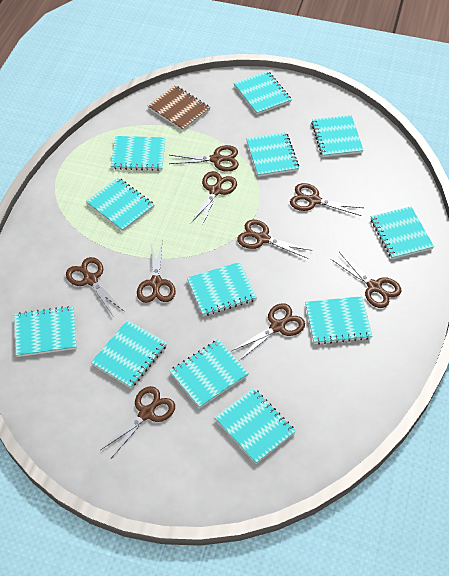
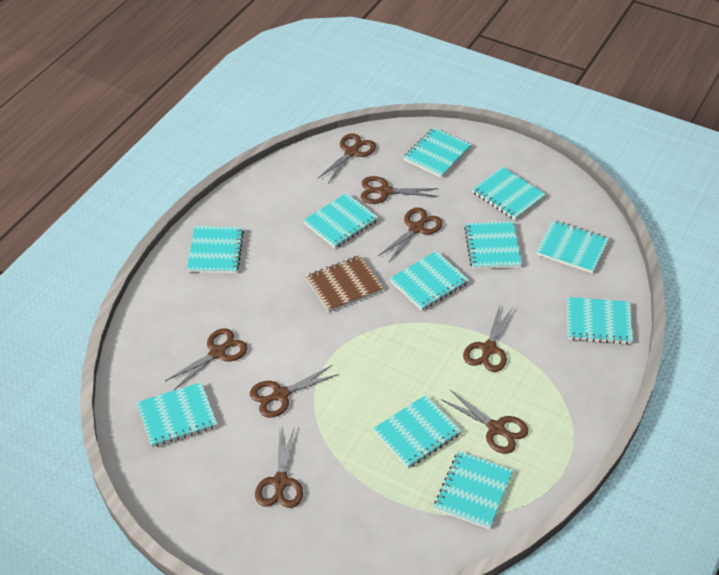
brown scissors: [66,257,125,317] [101,386,175,458] [137,243,176,303] [169,145,239,171] [191,171,237,226] [232,303,305,360] [237,220,313,259] [290,183,363,216] [331,252,401,308] = 9 -> [165,328,248,390] [250,365,339,418] [255,426,303,508] [318,133,376,183] [361,176,438,204] [378,208,443,262] [441,390,529,454] [463,305,513,372] = 8
turquoise notebook: [14,306,77,357] [86,178,154,231] [91,320,167,388] [111,136,166,171] [170,339,249,408] [187,262,257,316] [214,388,296,464] [234,71,292,115] [246,132,299,177] [305,296,373,345] [311,115,364,157] [371,206,434,259] = 12 -> [137,382,217,447] [187,226,244,273] [303,193,379,248] [373,395,461,468] [390,251,469,311] [403,127,471,178] [434,451,513,529] [464,222,522,269] [472,167,546,220] [536,220,609,273] [567,297,633,345] = 11

